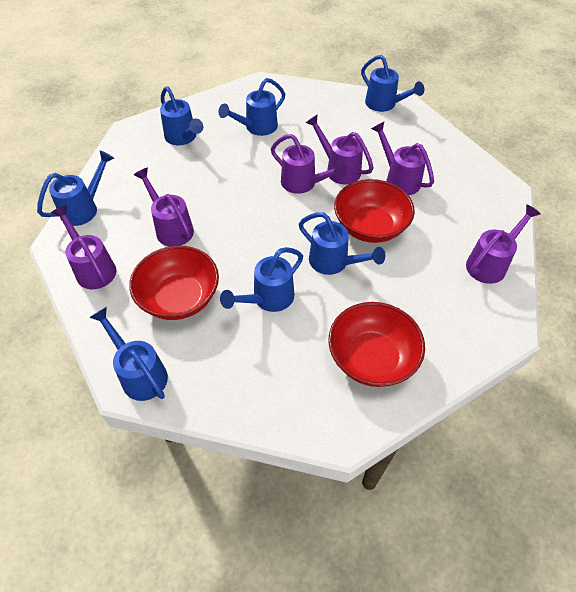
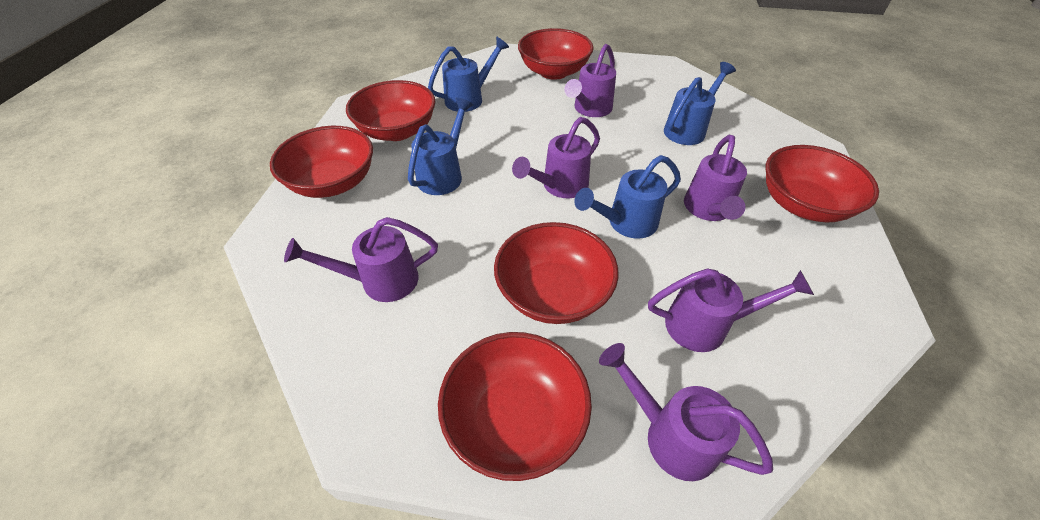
blue watering can: [37,151,114,226] [89,307,168,401] [160,86,203,145] [218,78,285,136] [220,247,303,312] [299,212,385,275] [361,55,425,112] = 7 -> [408,97,473,195] [428,36,509,112] [574,155,681,239] [664,62,736,145] = 4
red bowl: [129,246,219,320] [328,302,425,387] [334,179,415,243] = 3 -> [270,126,373,198] [346,80,436,141] [438,332,592,481] [494,222,619,324] [518,28,594,80] [766,145,879,222] = 6

